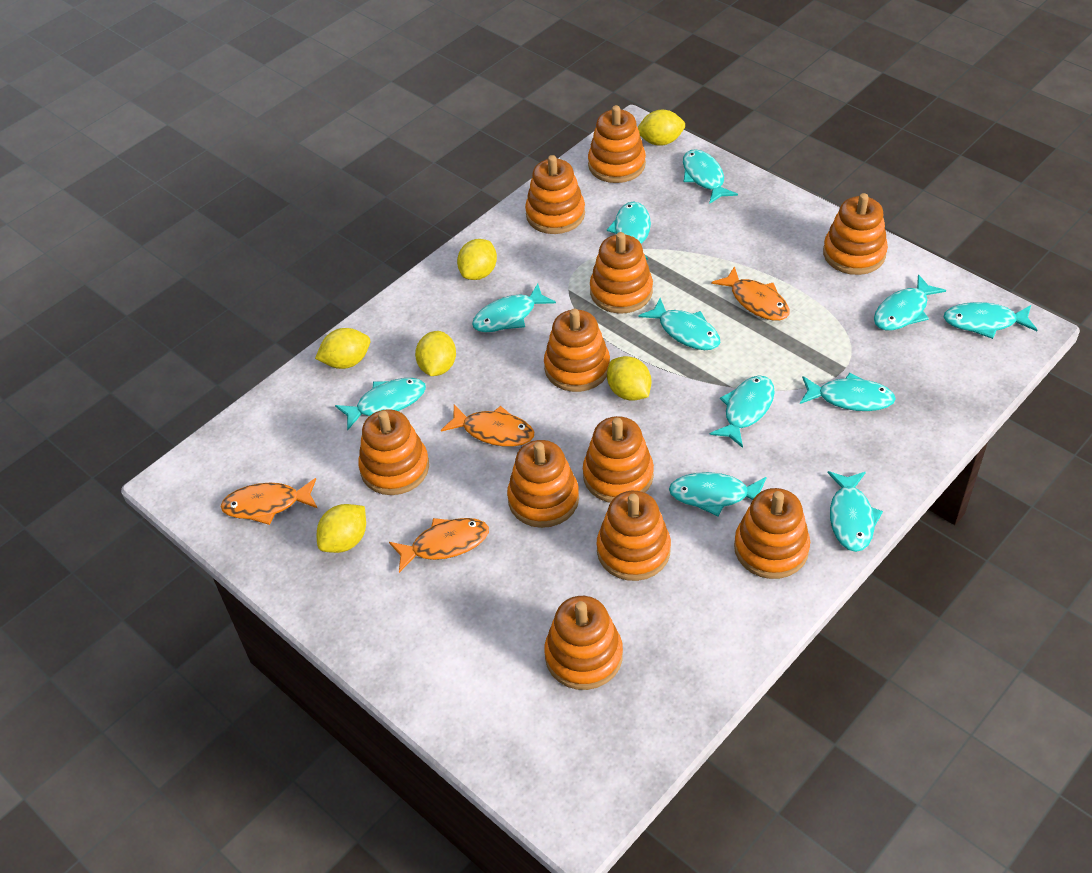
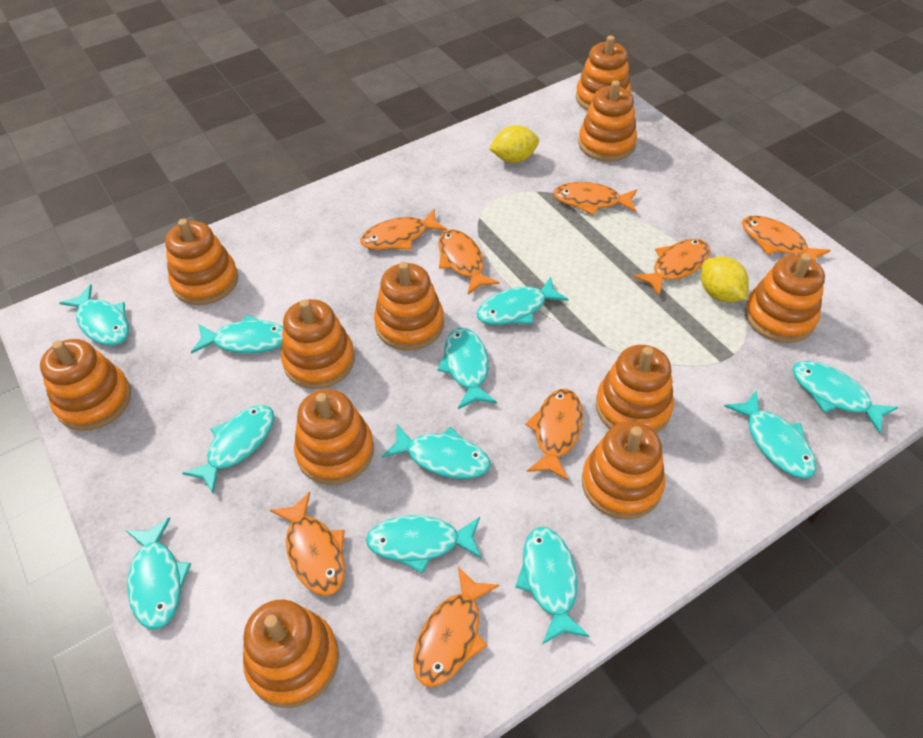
orange fish: [220,478,317,525] [389,518,489,573] [441,405,534,447] [711,266,789,321] = 4 -> [270,492,345,596] [360,209,447,250] [414,567,499,687] [438,229,500,295] [525,389,583,481] [553,182,637,215] [633,239,710,296] [742,215,831,261] = 8
yellow lemon: [315,328,370,369] [317,504,366,553] [415,331,456,376] [457,239,497,280] [607,356,651,401] [638,110,685,146] = 6 -> [489,125,539,163] [701,257,749,302] = 2

